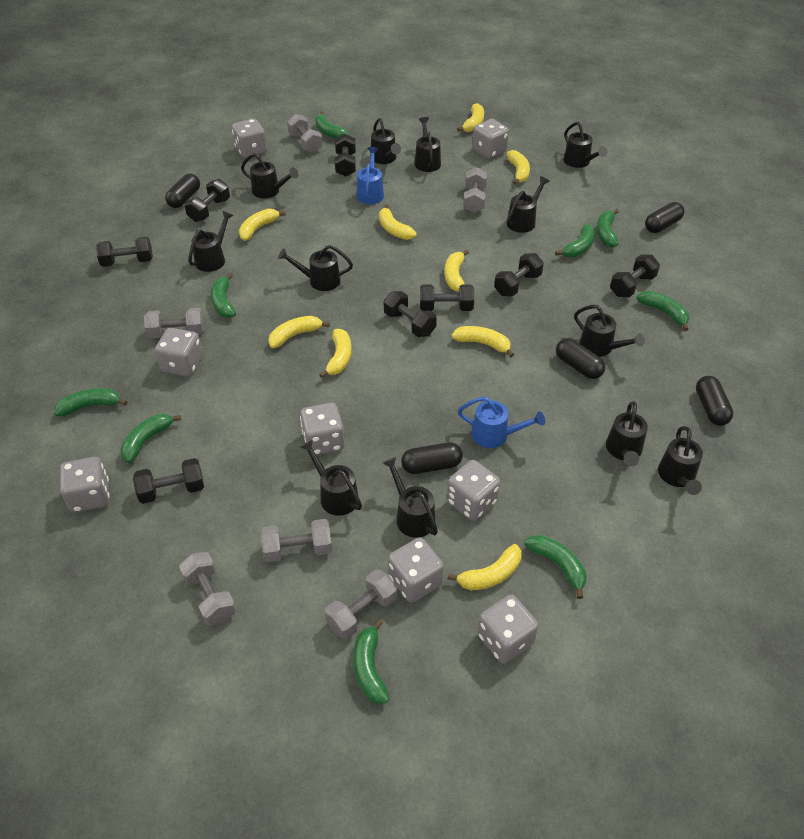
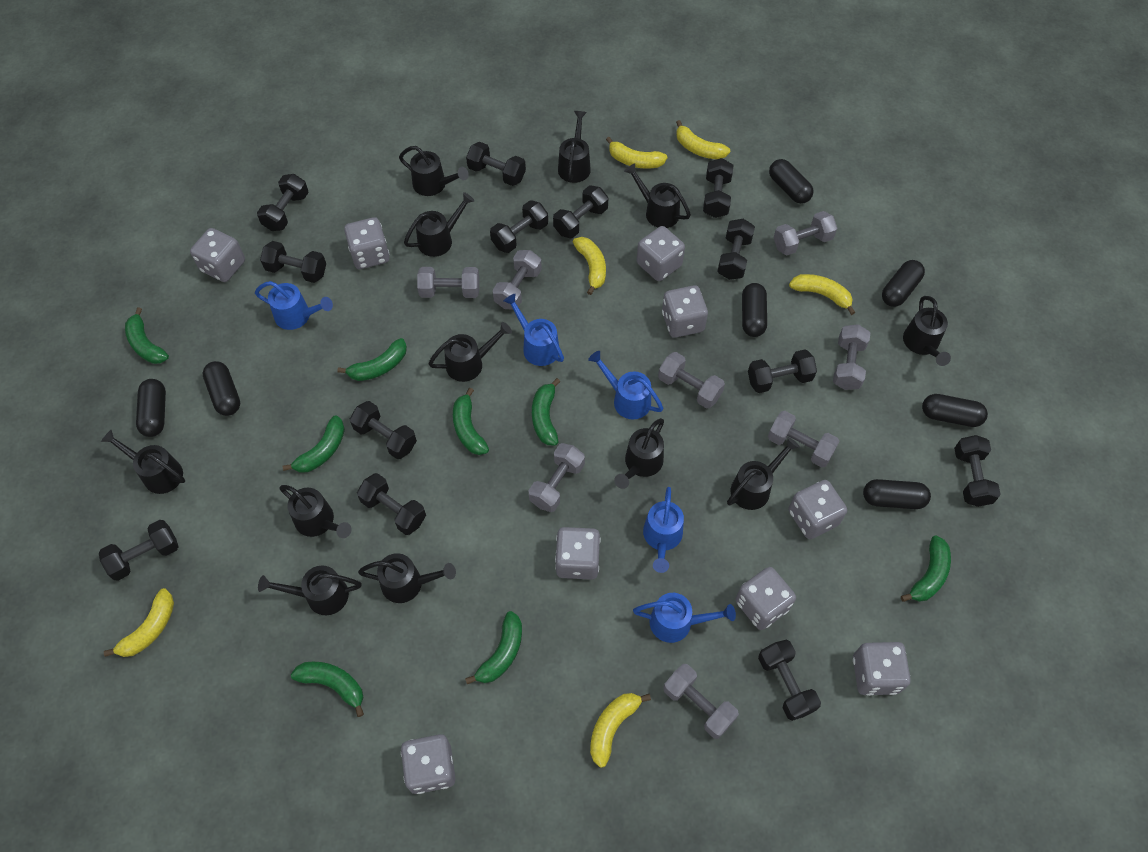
black capsule: [165,174,200,208] [401,442,463,474] [556,338,605,379] [645,202,684,233] [696,376,733,426] = 5 -> [136,379,166,437] [202,361,240,416] [742,283,767,337] [769,159,814,204] [863,479,931,509] [882,260,925,307] [922,394,988,427] = 7
black dumbbell: [96,237,153,267] [133,458,204,504] [185,179,230,222] [335,134,356,177] [384,291,437,337] [420,284,474,311] [494,253,544,296] [610,255,660,297] = 8 -> [99,520,179,581] [257,174,309,231] [260,241,326,283] [350,401,417,459] [357,473,426,535] [466,142,526,186] [490,200,548,253] [553,185,608,238] [703,158,733,218] [717,219,755,280] [748,349,817,393] [758,640,821,721] [954,435,1001,507] = 13
blue watering can: [356,147,384,204] [458,396,545,448] = 2 -> [255,281,333,330] [503,293,564,366] [588,351,663,420] [633,593,736,643] [643,487,684,573] = 5
green banana: [54,388,127,416] [120,414,181,463] [211,273,236,318] [315,112,349,139] [353,619,390,704] [525,535,587,599] [555,224,595,257] [597,209,619,247] [637,291,689,331] = 9 -> [125,307,169,364] [283,415,345,473] [291,662,364,717] [337,338,407,381] [453,388,489,455] [465,611,522,684] [532,378,560,445] [901,535,951,602] = 8
grey dice: [60,457,110,513] [155,328,203,377] [232,119,267,158] [300,403,345,455] [388,537,444,603] [447,460,500,521] [472,119,509,159] [477,594,539,664] = 8 -> [190,228,245,282] [344,217,389,269] [401,734,455,794] [555,527,601,580] [637,226,685,281] [662,285,708,338] [735,567,796,630] [788,480,847,539] [853,642,911,696] = 9
grey dumbbell: [144,308,204,338] [179,552,236,626] [261,519,332,562] [287,114,323,153] [325,569,398,639] [463,167,487,213] = 6 -> [417,267,479,298] [493,250,542,310] [528,443,585,512] [658,352,725,409] [663,664,739,739] [768,411,840,467] [774,211,837,255] [833,324,870,390] = 8
yellow banana: [239,209,286,241] [268,316,330,348] [319,329,352,378] [379,204,417,240] [444,249,469,292] [448,544,522,590] [452,326,514,357] [457,103,484,132] [506,150,530,185] = 9 -> [104,588,174,657] [573,237,606,295] [590,693,651,768] [606,137,667,169] [676,120,730,159] [789,274,856,315] = 6

